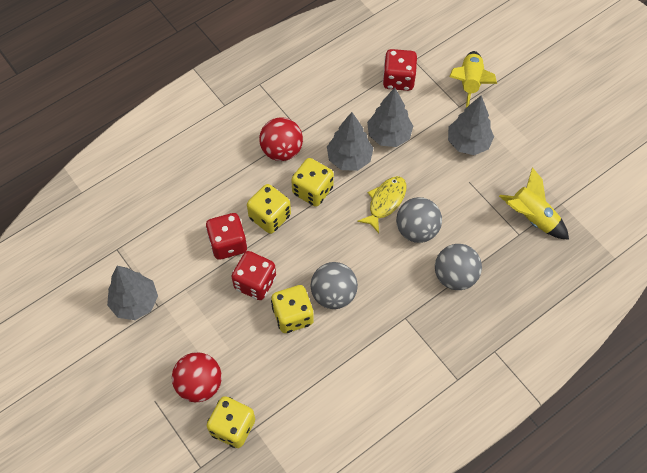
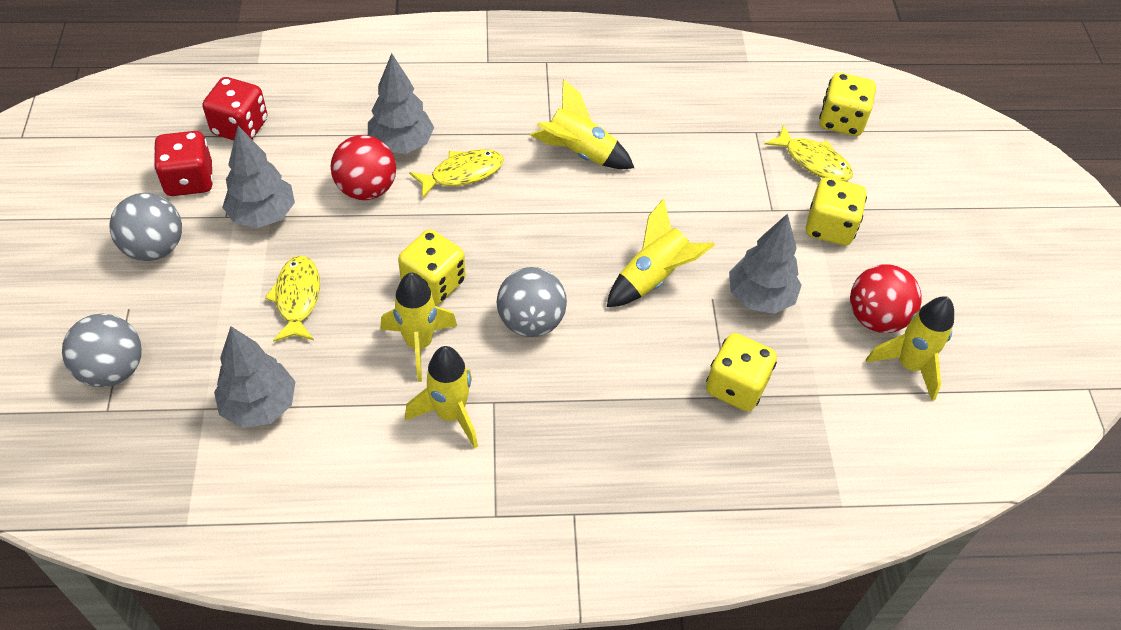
red dice: [206,213,247,260] [231,251,276,300] [383,49,417,91] = 3 -> [154,131,213,196] [203,77,267,140] = 2
yellow fish: [357,176,407,233] = 1 -> [265,256,320,342] [409,149,504,199] [764,124,853,181] = 3
yellow rocket: [449,51,497,108] [499,167,569,240] = 2 -> [381,273,457,382] [405,346,478,449] [530,79,634,169] [607,198,715,307] [866,296,954,401] = 5

